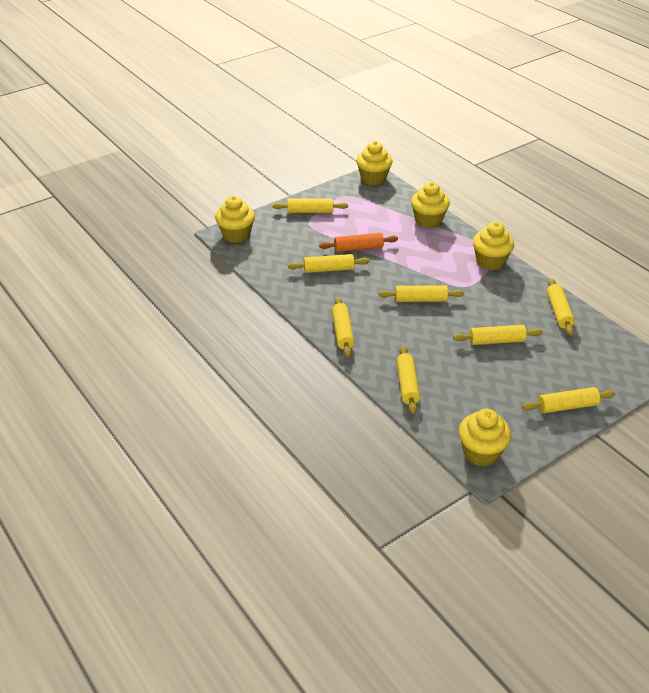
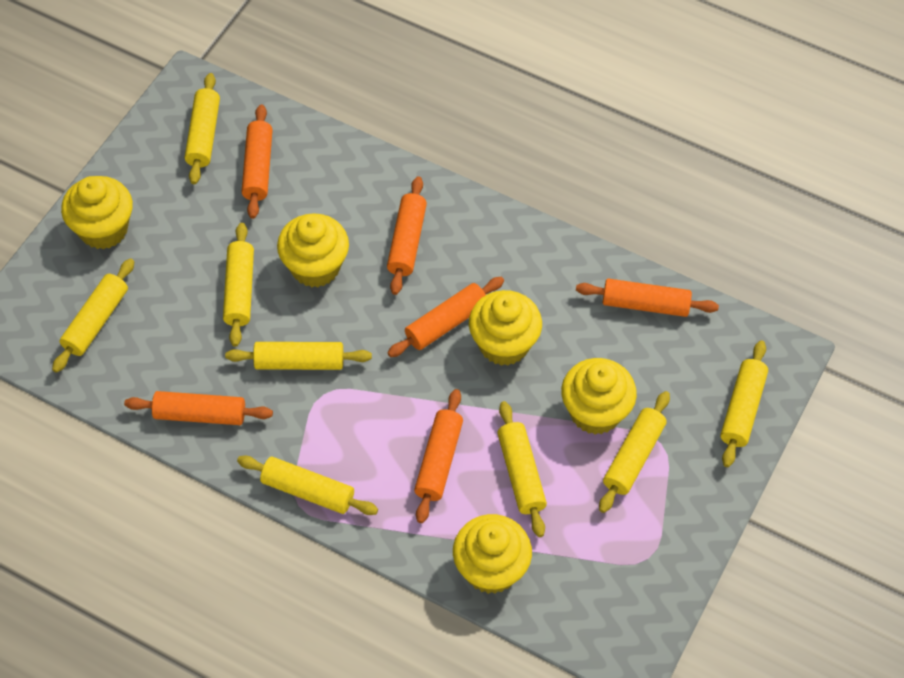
orange rolling pin: [319,233,398,252] = 1 -> [124,391,273,425] [241,105,273,219] [387,176,427,295] [388,277,504,357] [414,389,463,523] [576,279,719,317] = 6

